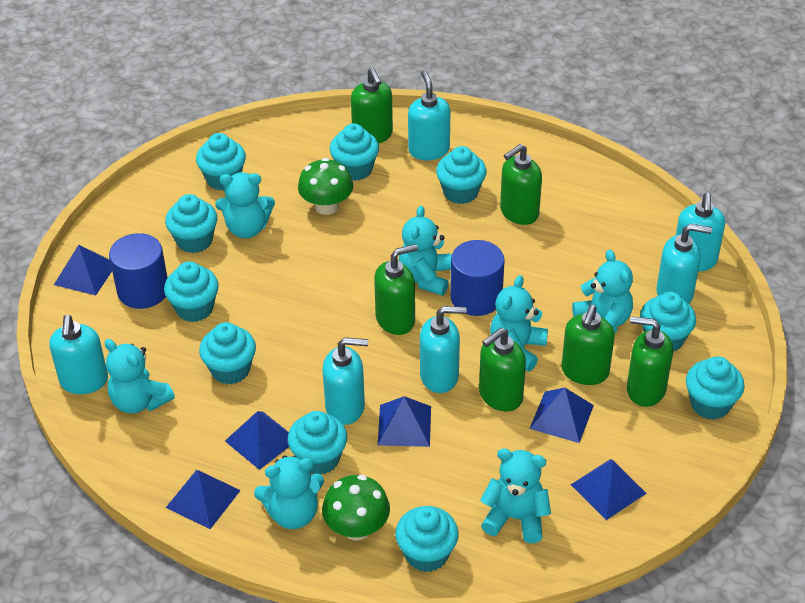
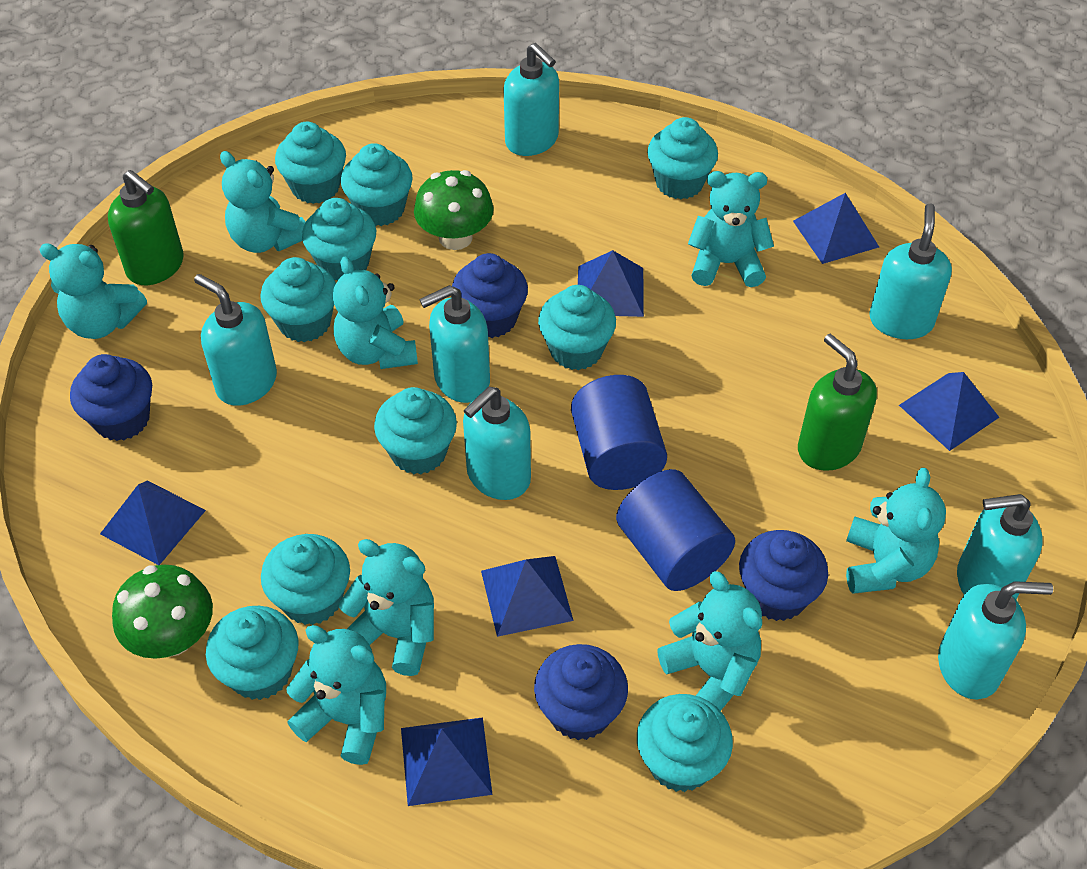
blue cupcake: none = 0 -> [70,354,152,441] [452,253,528,338] [534,644,628,741] [739,530,828,621] = 4
green soap dispenser: [351,68,393,144] [374,244,418,335] [479,328,526,411] [500,144,542,225] [561,305,615,385] [627,316,673,407] = 6 -> [108,170,184,285] [798,334,877,471] = 2
turquoise soap dispenser: [49,315,108,394] [322,337,368,425] [408,70,450,160] [420,306,467,393] [656,224,712,304] [676,193,725,271] = 6 -> [194,274,277,406] [419,285,490,403] [463,387,531,500] [503,43,559,156] [869,203,952,339] [938,581,1053,699] [957,494,1043,599] = 7
turquoise teddy bear: [105,339,175,413] [215,172,275,238] [254,455,324,529] [399,206,451,296] [480,448,551,543] [490,275,548,372] [572,250,633,334] = 7 -> [39,243,147,339] [220,151,306,253] [286,625,386,765] [333,256,418,369] [338,539,434,676] [657,571,762,711] [688,171,774,287] [846,468,946,594] = 8

